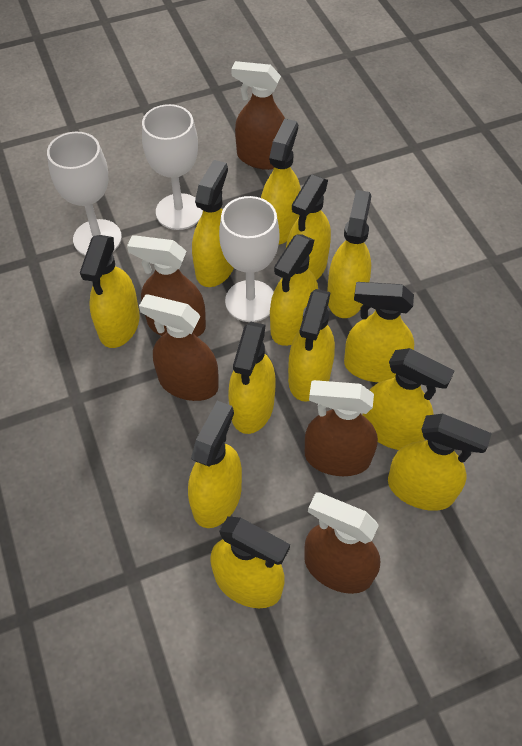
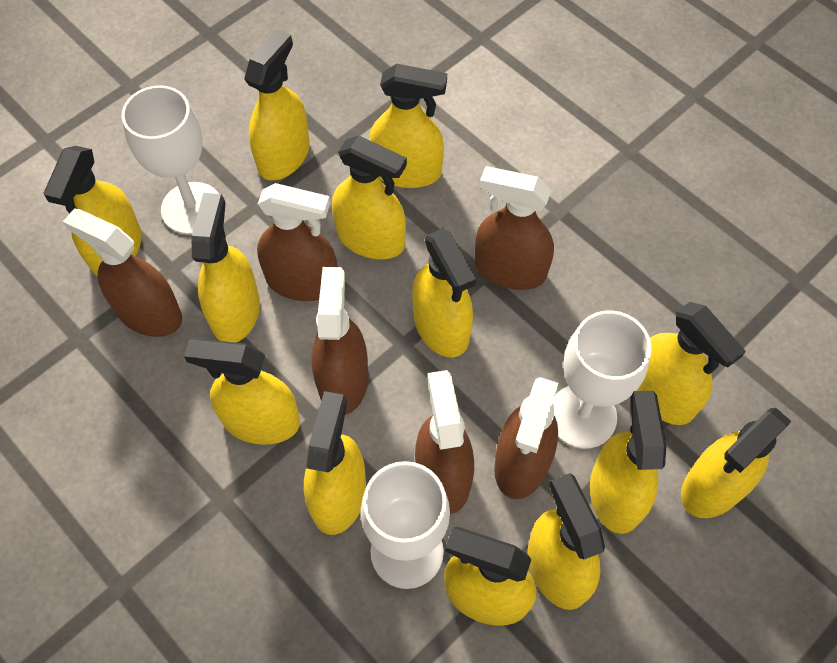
brown spray bottle: [127,235,206,337] [139,294,219,401] [231,61,285,170] [304,492,380,594] [305,380,378,476] = 5 -> [63,209,182,337] [257,183,337,301] [312,267,368,415] [415,370,474,514] [475,167,554,290] [494,377,558,499] = 6

